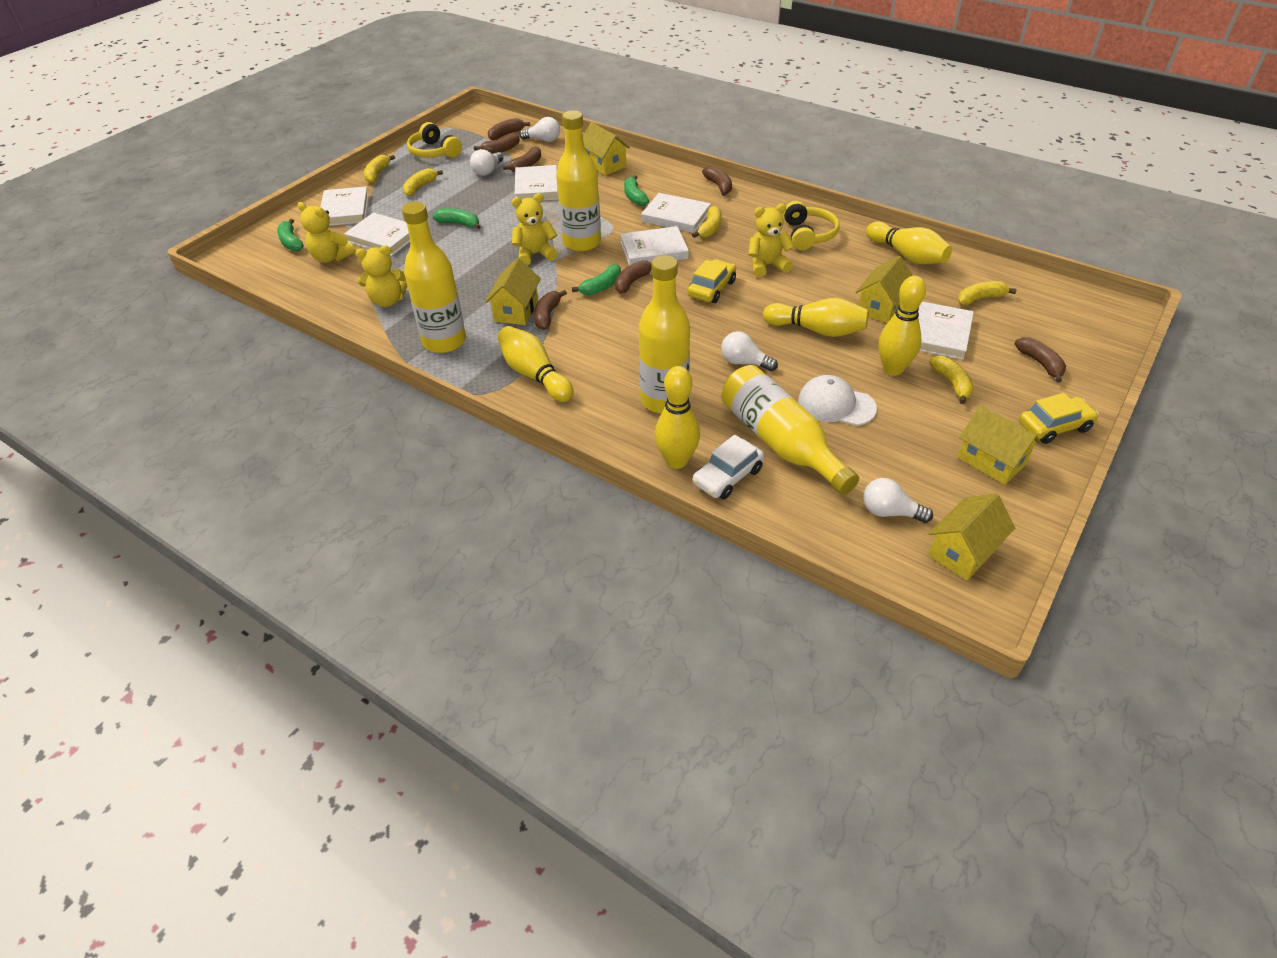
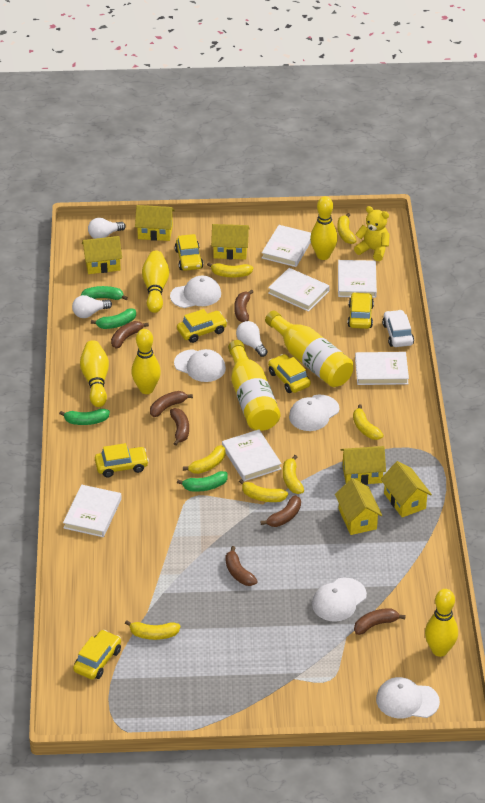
white cap: [798,375,877,426] = 1 -> [170,276,221,308] [174,349,226,382] [289,395,339,431] [312,578,367,622] [376,677,440,719] = 5
white light bulb: [470,149,503,176] [519,117,560,142] [721,331,778,371] [863,478,933,523] = 4 -> [72,295,112,318] [88,218,126,239] [236,321,268,357] = 3
yellow banana: [364,155,395,183] [403,168,443,196] [692,206,722,238] [930,356,974,404] [958,281,1017,305] = 5 -> [125,620,181,640] [183,445,225,474] [207,263,253,277] [239,479,288,502] [283,455,304,494] [337,213,356,244] [353,404,384,440] = 7
yellow bottle: [402,202,466,353] [556,111,601,252] [639,255,690,413] [721,365,859,495] = 4 -> [228,340,280,431] [265,311,354,387] = 2
yellow car: [687,259,736,303] [1019,393,1099,444] = 2 -> [73,630,121,680] [95,443,149,477] [175,234,203,271] [177,309,228,343] [268,354,311,393] [348,292,374,329] = 6
yellow headphones: [407,122,462,158] [783,201,840,250] = 2 -> none = 0
yellow house: [485,258,541,325] [583,122,630,176] [856,256,913,323] [928,493,1015,580] [958,406,1041,485] = 5 -> [82,236,122,274] [135,205,175,241] [211,224,250,260] [335,478,382,535] [341,446,386,485] [381,461,432,517] = 6
yellow teddy bear: [298,202,356,263] [355,245,407,307] [512,193,558,266] [748,203,794,277] = 4 -> [354,206,390,261] = 1

